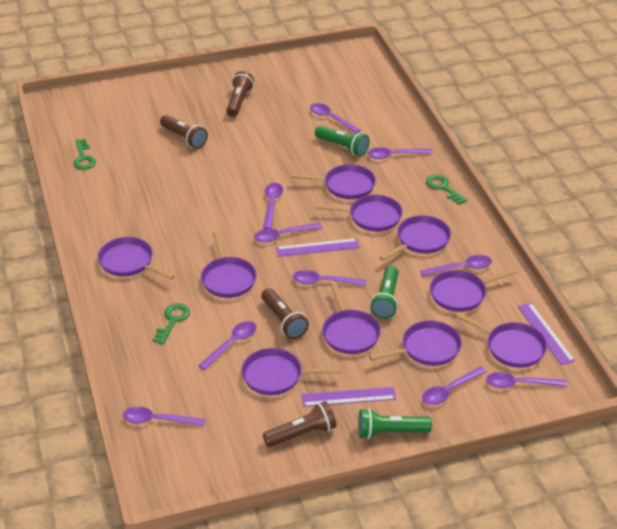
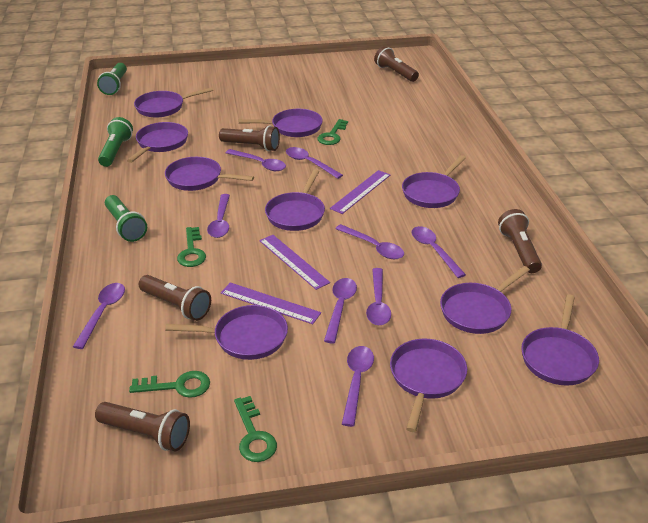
brown flashlight: [160,115,208,149] [226,71,254,117] [261,288,309,339] [263,401,336,447] = 4 -> [95,402,190,452] [139,275,211,321] [219,125,280,151] [374,46,419,82] [498,209,542,273] = 5
green key: [73,139,96,170] [153,303,190,345] [426,174,467,205] = 3 -> [129,371,210,398] [177,227,206,267] [234,396,277,462] [318,119,348,145] = 4
purple spoon: [123,407,205,427] [198,321,256,370] [254,223,322,242] [263,183,283,229] [293,270,366,286] [310,103,361,133] [368,147,433,159] [421,255,492,276] [422,366,487,405] [486,372,567,388] = 10 -> [73,283,125,349] [207,194,230,238] [226,149,286,171] [286,147,343,179] [324,278,357,343] [335,224,404,259] [342,346,374,427] [366,268,391,325] [411,226,466,278] = 9

